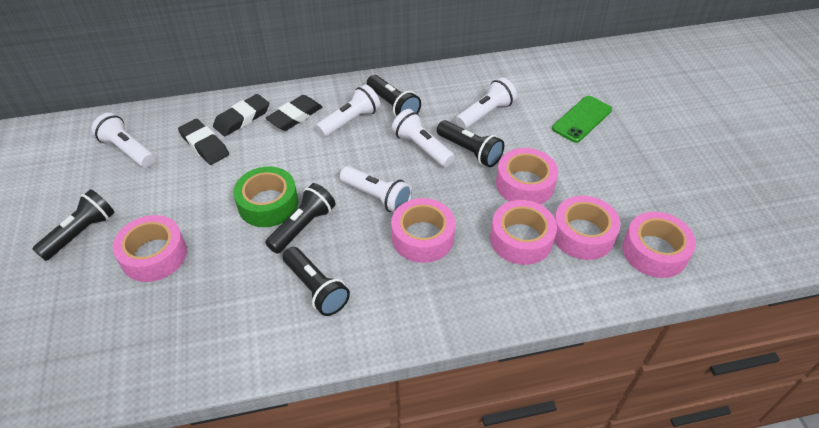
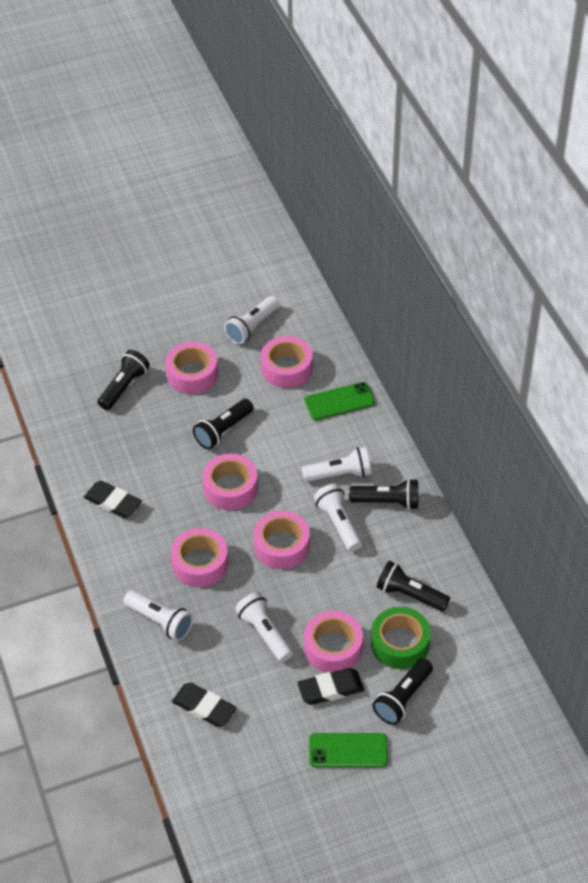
green phone: [552,96,612,143] = 1 -> [305,382,375,420] [309,733,388,767] = 2

